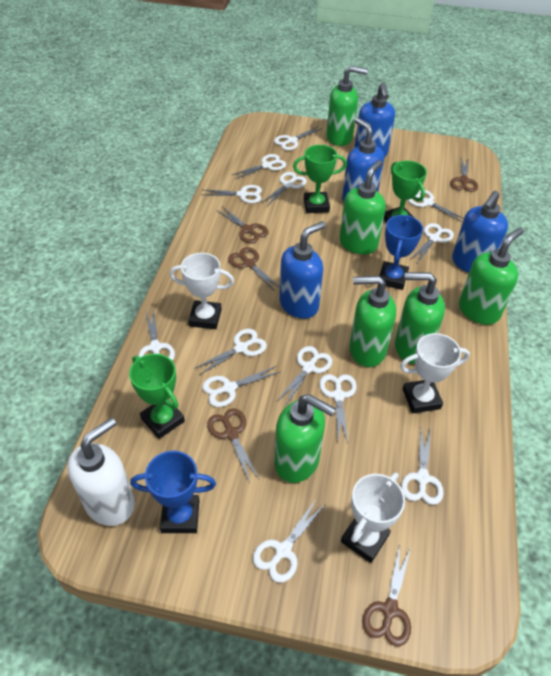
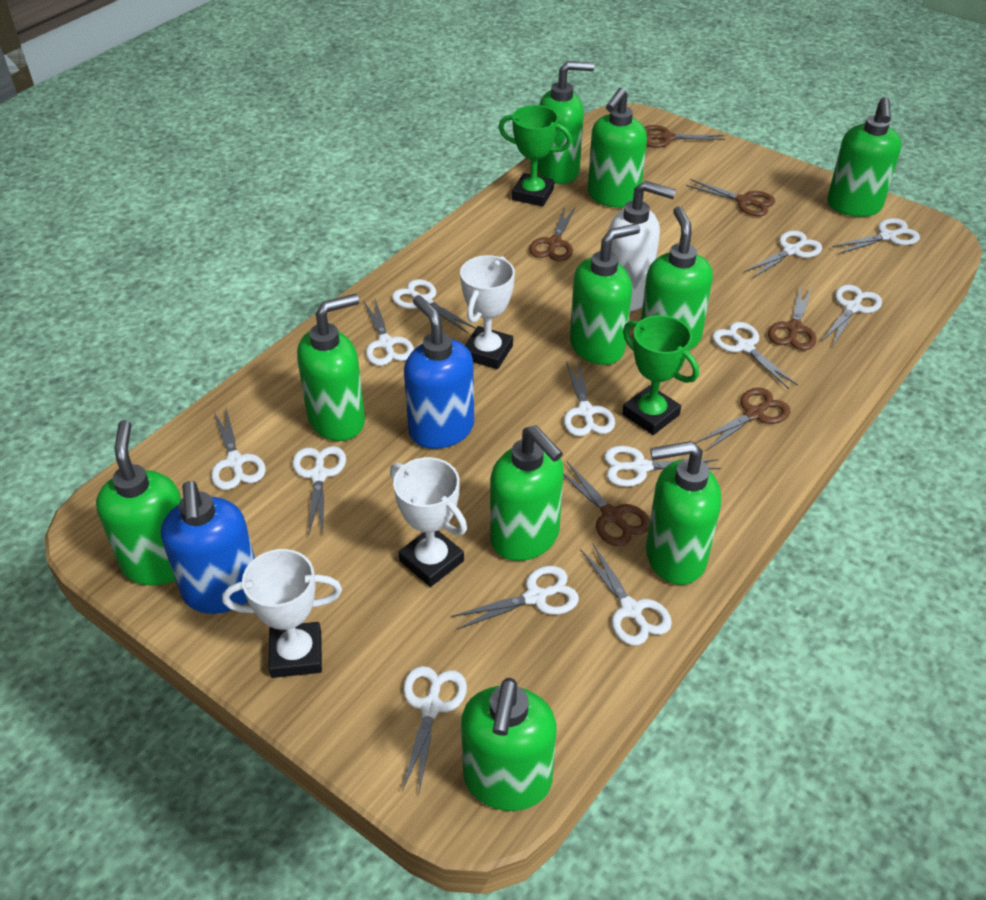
blue soap dispenser: [279,221,326,319] [342,117,384,202] [354,83,395,157] [452,191,508,273] = 4 -> [161,481,255,614] [404,295,474,449] = 2
blue trophy: [130,451,216,533] [379,215,423,290] = 2 -> none = 0
brown scissors: [207,409,259,483] [216,207,269,243] [228,247,280,291] [363,544,411,647] [450,157,478,192] = 5 -> [529,207,575,261] [563,462,650,546] [644,125,725,148] [686,179,775,216] [697,388,791,451] [768,285,816,350] = 6
green soap dispenser: [274,394,336,483] [326,66,368,146] [339,160,386,254] [349,276,396,367] [395,272,445,364] [459,228,524,325] = 6 -> [96,420,181,585] [297,294,365,441] [461,678,556,811] [490,425,564,561] [537,61,595,184] [570,224,640,365] [588,88,647,208] [641,206,713,350] [646,441,721,585] [827,97,901,217] = 10
green trophy: [129,354,185,439] [293,145,347,213] [384,161,427,223] = 3 -> [499,105,572,207] [622,315,699,435] = 2

